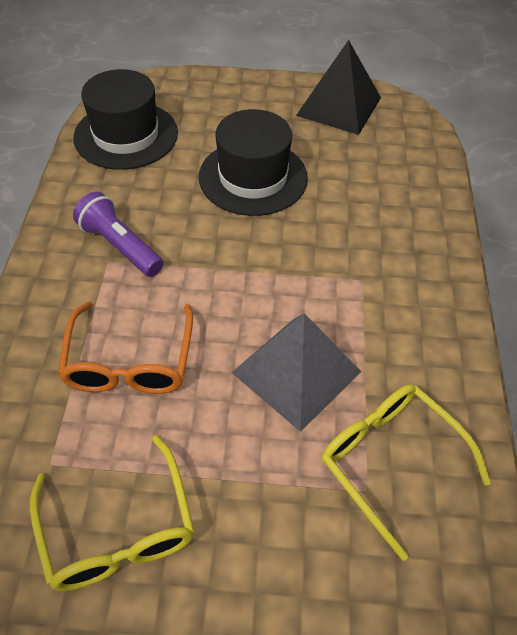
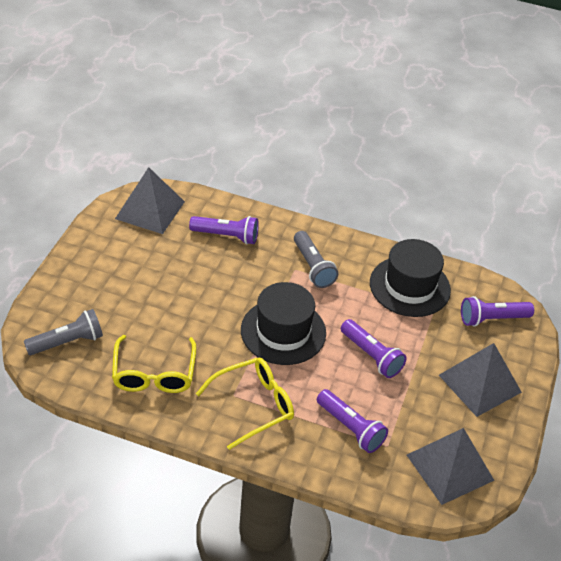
black pyramid: [296,40,381,135] = 1 -> none = 0
grey flashlight: none = 0 -> [24,309,103,355] [294,231,338,288] = 2
grey pyramid: [232,313,361,432] = 1 -> [115,167,185,234] [407,428,495,505] [439,343,522,417] = 3
orange glasses: [58,302,193,394] = 1 -> none = 0
purple flashlight: [73,191,163,277] = 1 -> [189,216,259,244] [317,389,388,453] [341,319,407,378] [461,296,534,327] = 4

